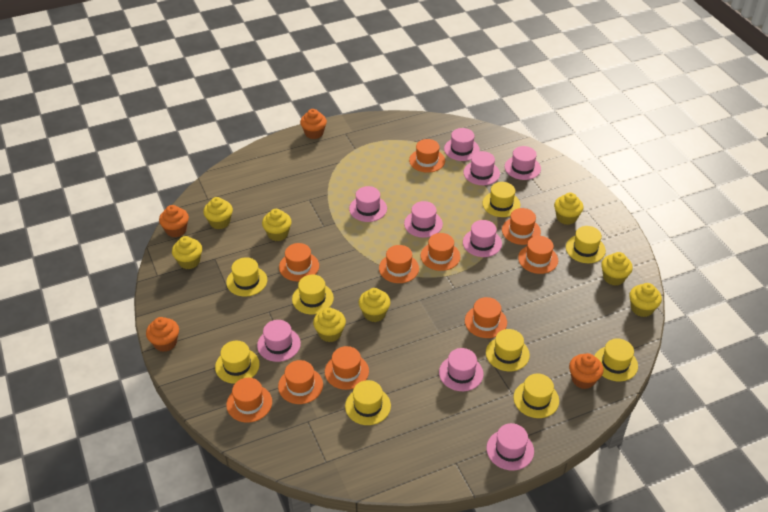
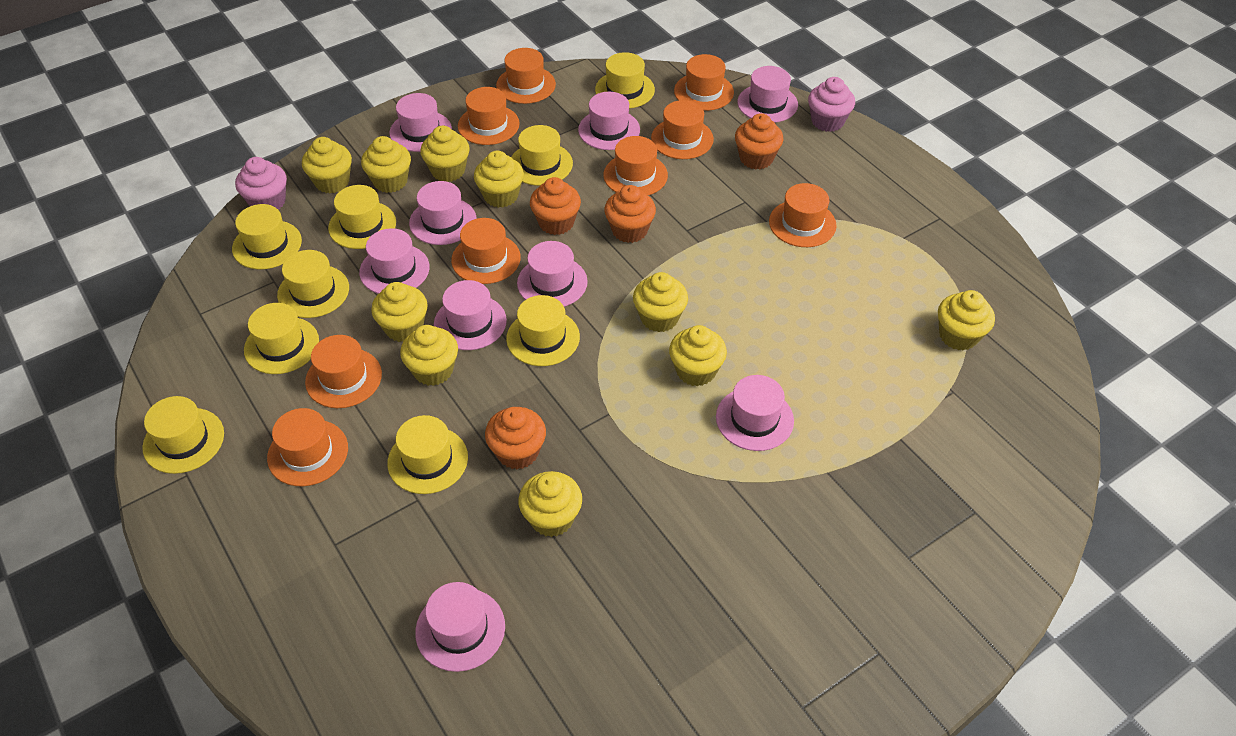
orange hat: [226,378,272,423] [278,360,323,404] [279,243,319,281] [325,346,369,390] [379,245,419,283] [409,139,445,173] [421,233,460,271] [465,297,507,338] [502,208,541,245] [518,236,558,274] = 10 -> [267,408,348,486] [305,335,382,408] [451,218,521,284] [458,87,520,145] [496,48,556,104] [603,136,668,195] [651,100,714,159] [674,54,734,111] [769,183,837,247] = 9
pink cupcake: none = 0 -> [235,157,287,210] [808,77,855,132] = 2
yellow cupcake: [172,236,202,269] [203,197,233,229] [262,209,292,241] [313,308,346,342] [359,288,391,322] [554,192,583,225] [601,252,633,286] [629,283,662,317] = 8 -> [302,137,352,193] [361,136,411,193] [371,282,428,342] [400,325,458,386] [420,126,470,182] [474,151,524,208] [518,471,582,537] [633,272,688,332] [669,325,727,386] [938,290,995,351] = 10

